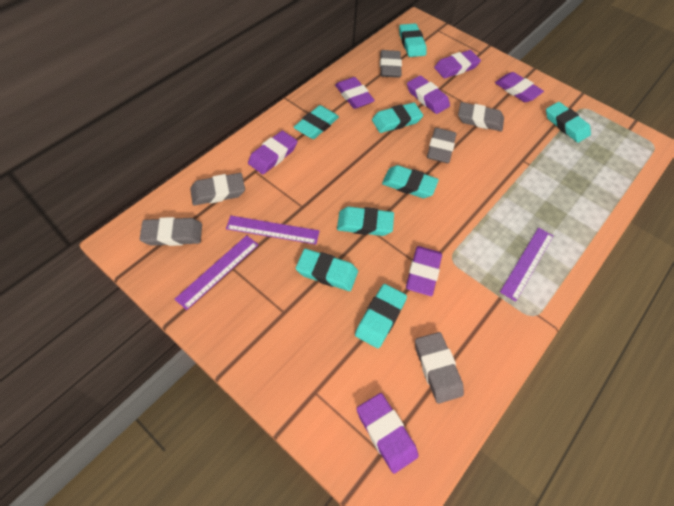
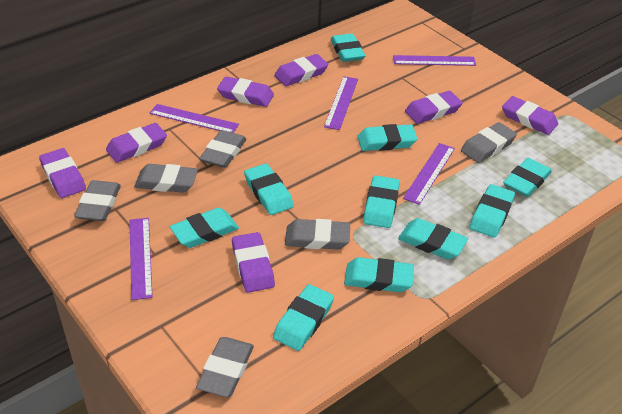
purple ruler: [175,235,259,310] [226,216,319,245] [500,228,553,302] = 3 -> [130,218,153,300] [150,104,239,133] [324,76,358,130] [393,55,476,66] [403,143,455,205] = 5
turquoise eraser: [294,105,339,139] [296,249,358,291] [337,207,394,236] [355,284,407,348] [372,102,423,133] [382,165,439,198] [399,23,426,57] [546,102,591,143] = 8 -> [170,208,239,248] [244,164,294,215] [273,284,334,351] [331,33,366,62] [344,257,414,292] [357,124,418,151] [363,175,400,228] [398,218,468,259] [470,184,515,238] [503,158,552,197] = 10

